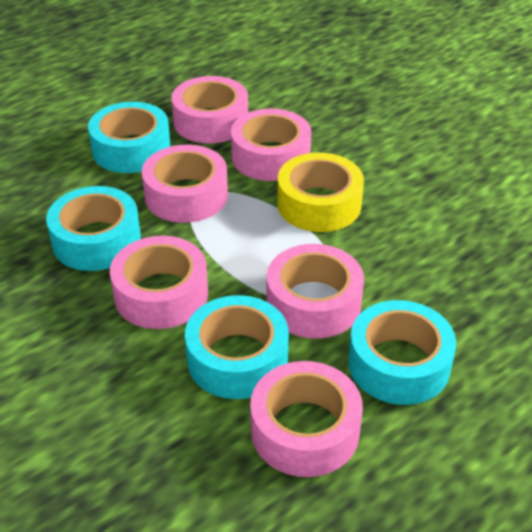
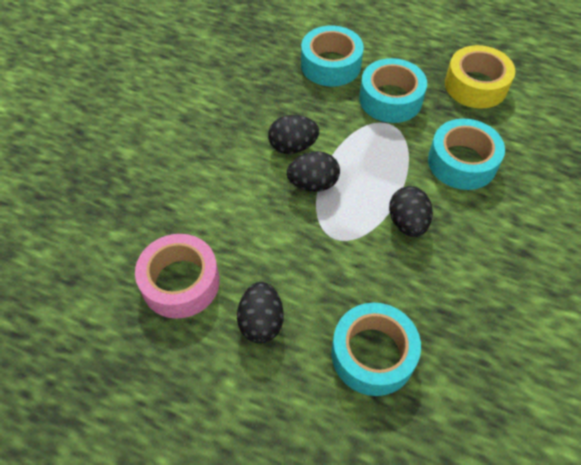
black egg: none = 0 -> [237,282,284,343] [268,115,319,154] [287,151,340,192] [389,186,433,237] = 4
pink tape: [110,236,208,329] [142,145,228,223] [171,76,248,143] [231,108,311,181] [250,361,363,477] [267,244,364,339] = 6 -> [135,234,220,319] = 1

